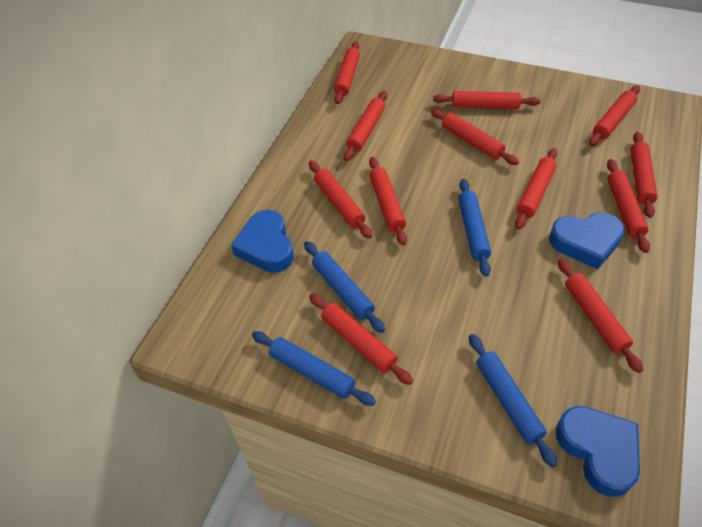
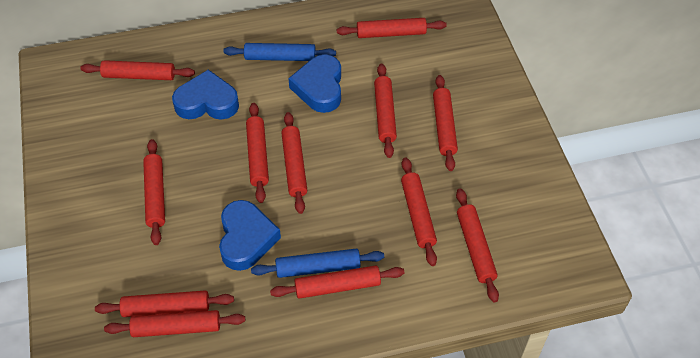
blue rolling pin: [252,331,376,406] [304,241,385,333] [458,179,491,277] [469,334,557,468] = 4 -> [223,43,336,61] [251,249,384,278] = 2

